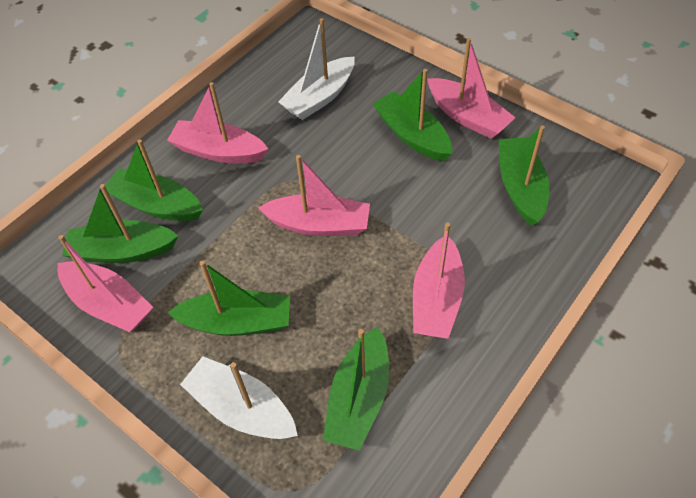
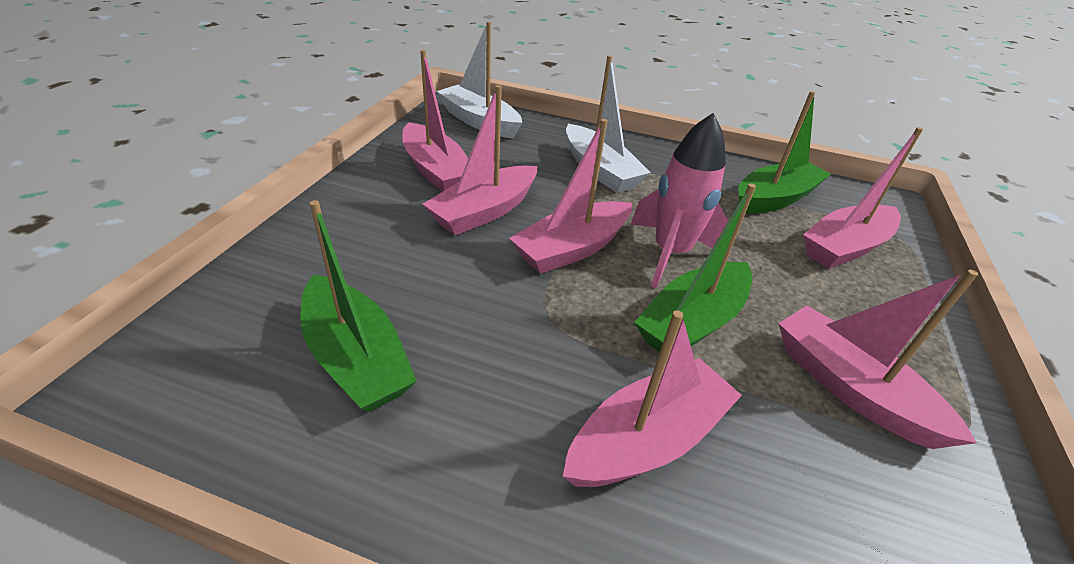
green boat: [62,184,178,263] [105,140,203,221] [167,261,290,336] [323,327,389,451] [373,69,452,161] [499,125,549,226] = 6 -> [300,200,417,412] [634,183,756,352] [738,91,831,214] = 3
pink boat: [58,235,153,332] [167,82,268,163] [258,155,370,236] [413,223,465,339] [427,38,516,139] = 5 -> [402,50,468,192] [423,85,537,235] [509,119,632,274] [563,310,742,487] [778,270,978,449] [803,127,923,269] = 6
pink rocket: none = 0 -> [631,113,728,288] = 1

